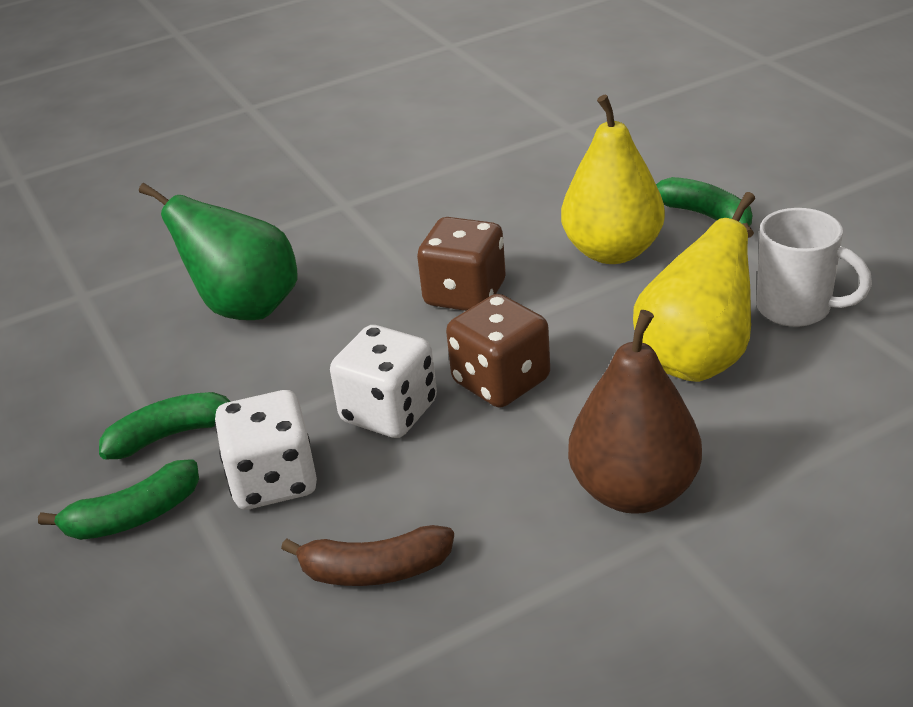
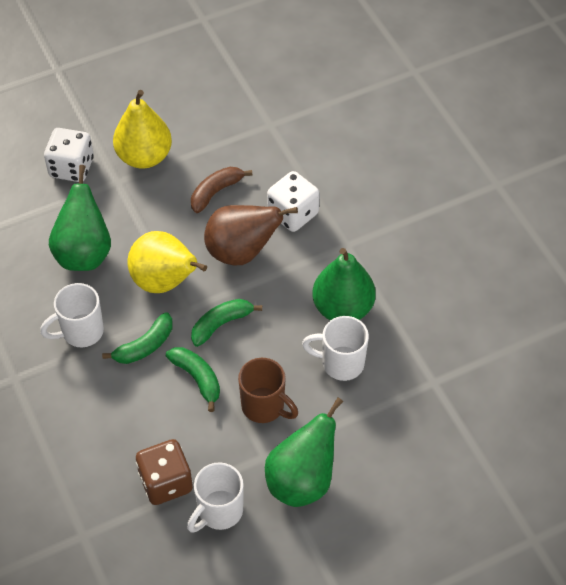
brown dice: [417,217,506,311] [446,294,550,408] = 2 -> [136,439,193,505] = 1
brown mug: none = 0 -> [238,358,298,423] = 1
green pear: [139,183,297,320] = 1 -> [49,165,111,271] [265,397,343,507] [313,248,376,320] = 3
white mug: [756,208,872,327] = 1 -> [40,283,104,347] [187,463,244,533] [302,316,369,381] = 3

